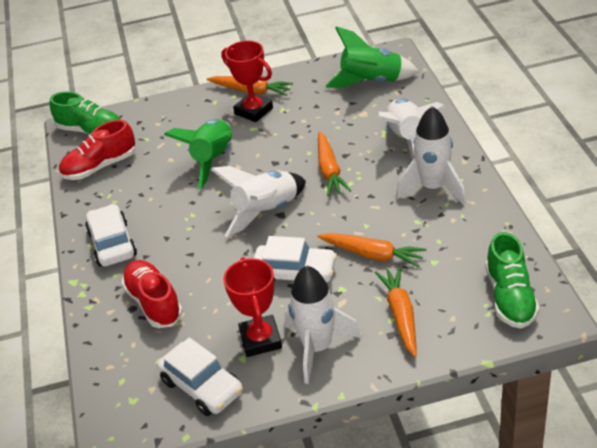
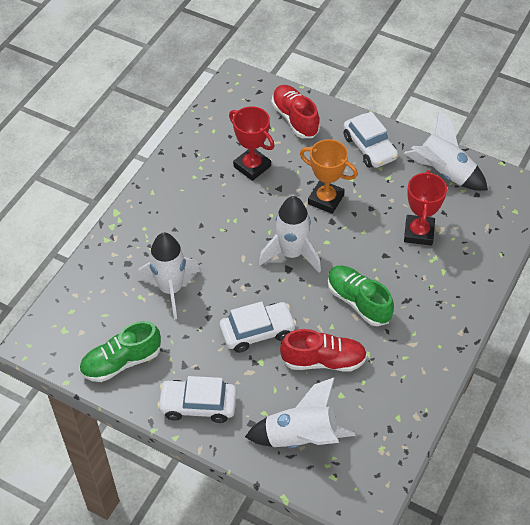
green rocket: [164,119,233,190] [325,26,419,88] = 2 -> none = 0
orange carrot: [207,76,293,96] [317,233,426,267] [318,131,351,196] [375,267,417,357] = 4 -> none = 0
orange trophy: none = 0 -> [300,139,358,214] = 1

